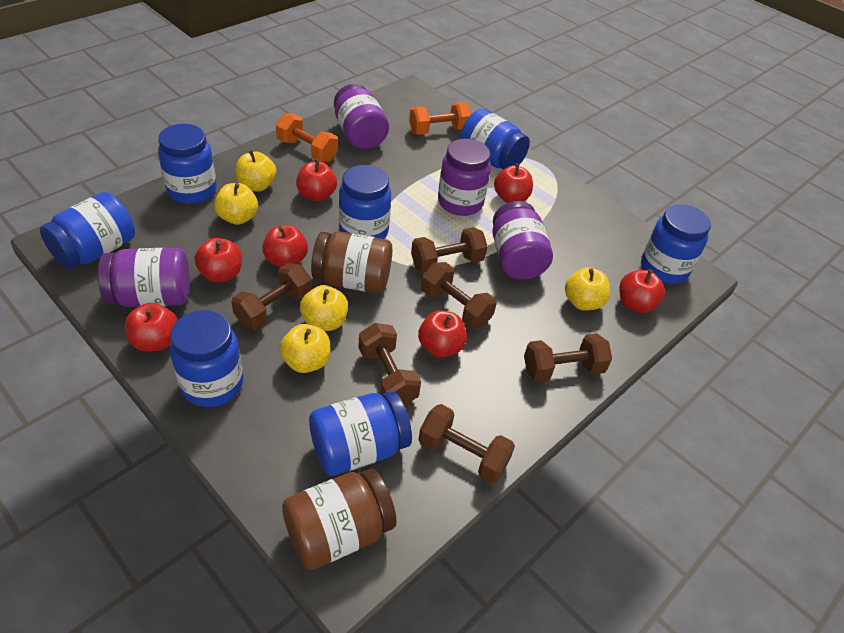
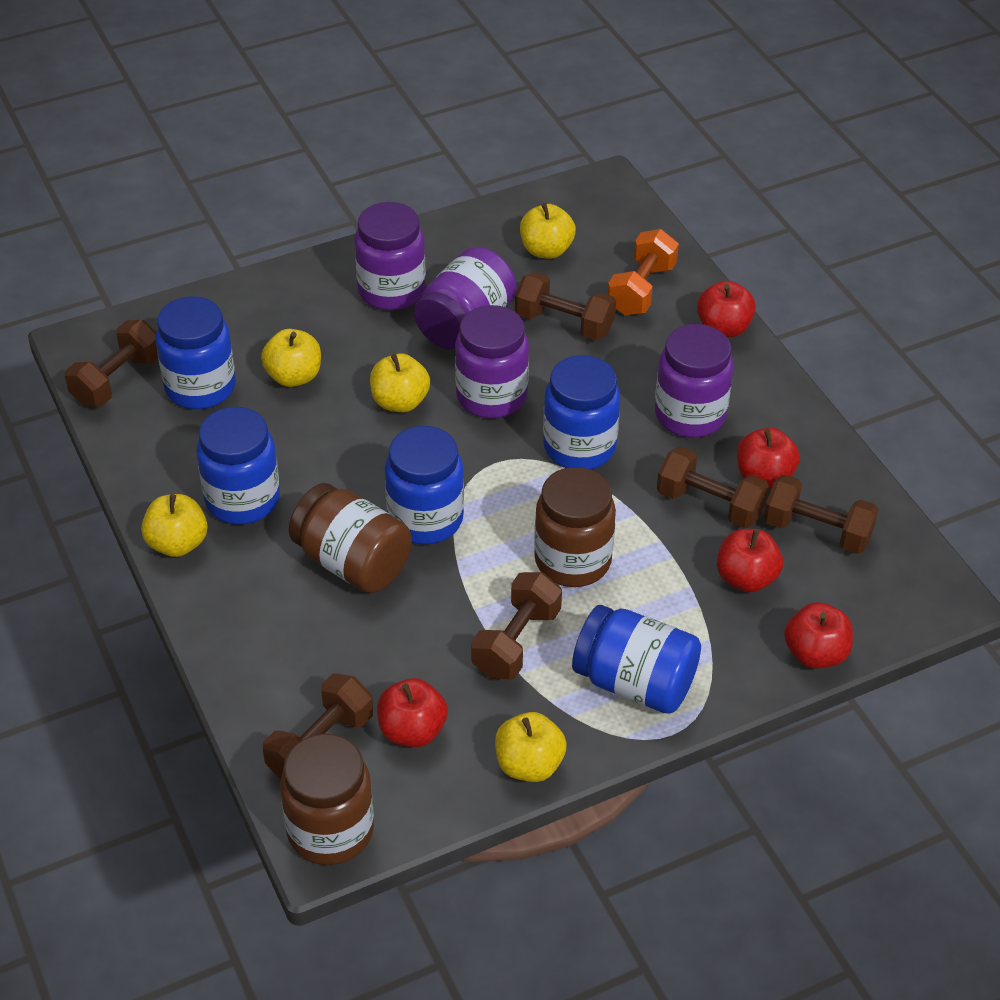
blue jar: [40,192,135,269] [158,124,217,204] [170,310,243,407] [309,391,412,476] [339,165,391,239] [460,109,530,170] [641,204,711,284] = 7 -> [156,296,236,409] [197,407,280,524] [385,426,464,544] [543,355,620,469] [572,605,701,714] = 5
brown jar: [282,469,397,570] [311,231,392,293] = 2 -> [280,734,374,865] [289,483,412,593] [534,467,616,587] = 3
orange dumbbell: [276,113,338,162] [409,102,471,135] = 2 -> [608,229,679,316] = 1
red apple: [125,303,178,352] [195,238,242,283] [262,225,308,267] [296,159,337,201] [418,310,467,358] [494,163,533,203] [619,269,665,313] = 7 -> [377,678,448,747] [697,281,756,337] [717,529,783,592] [737,427,800,489] [784,603,853,669] = 5

